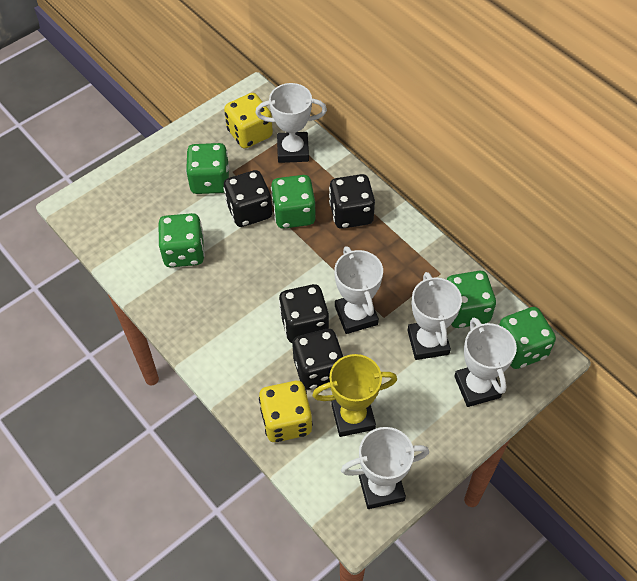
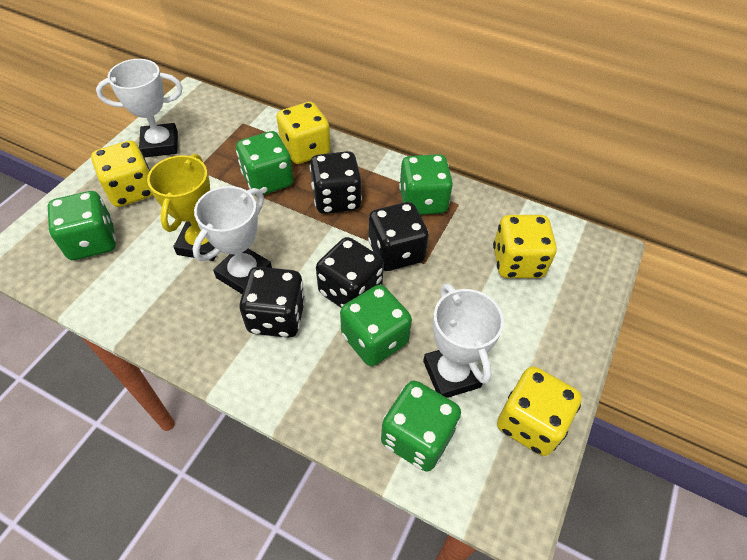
white trophy: [255,83,327,163] [334,246,383,334] [341,427,429,509] [407,272,462,360] [454,318,517,407] = 5 -> [96,59,183,158] [192,186,272,294] [423,283,504,398] = 3
yellow dice: [224,93,273,148] [259,381,313,442] = 2 -> [91,140,153,207] [276,102,331,164] [493,215,557,278] [497,366,582,456] = 4

